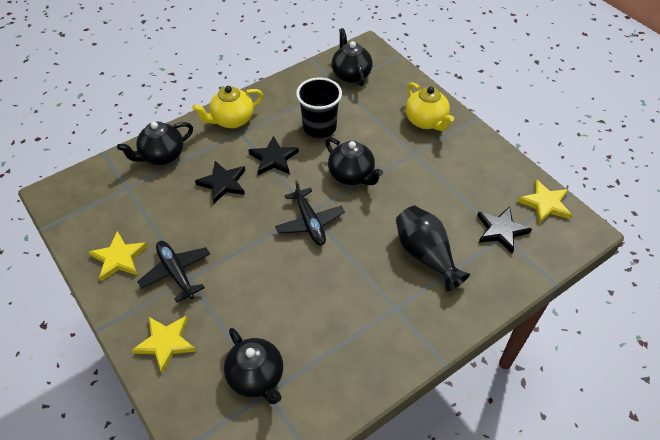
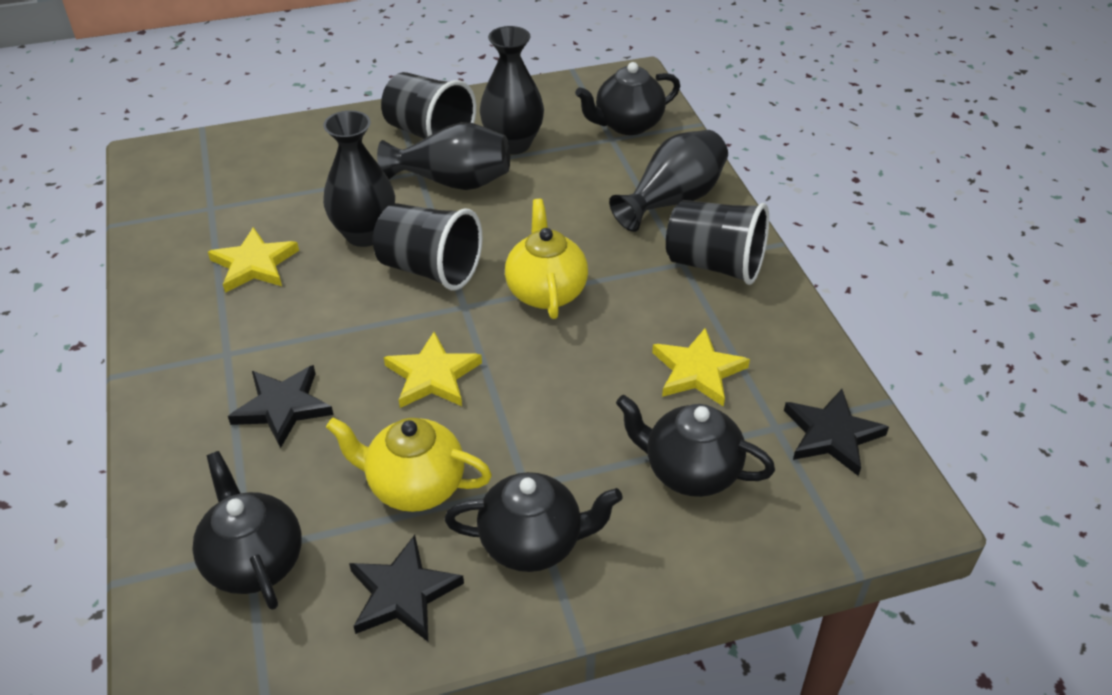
black cup: [296,77,342,138] = 1 -> [373,203,483,290] [381,72,476,139] [666,200,769,285] = 3
black plane: [137,241,210,303] [275,180,345,246] = 2 -> none = 0
black vase: [396,206,470,292] = 1 -> [323,110,395,247] [377,122,510,190] [480,26,544,155] [609,130,728,232] = 4

